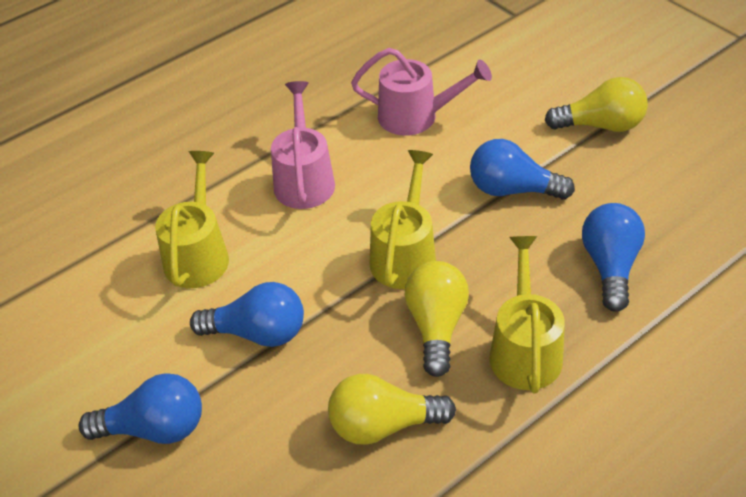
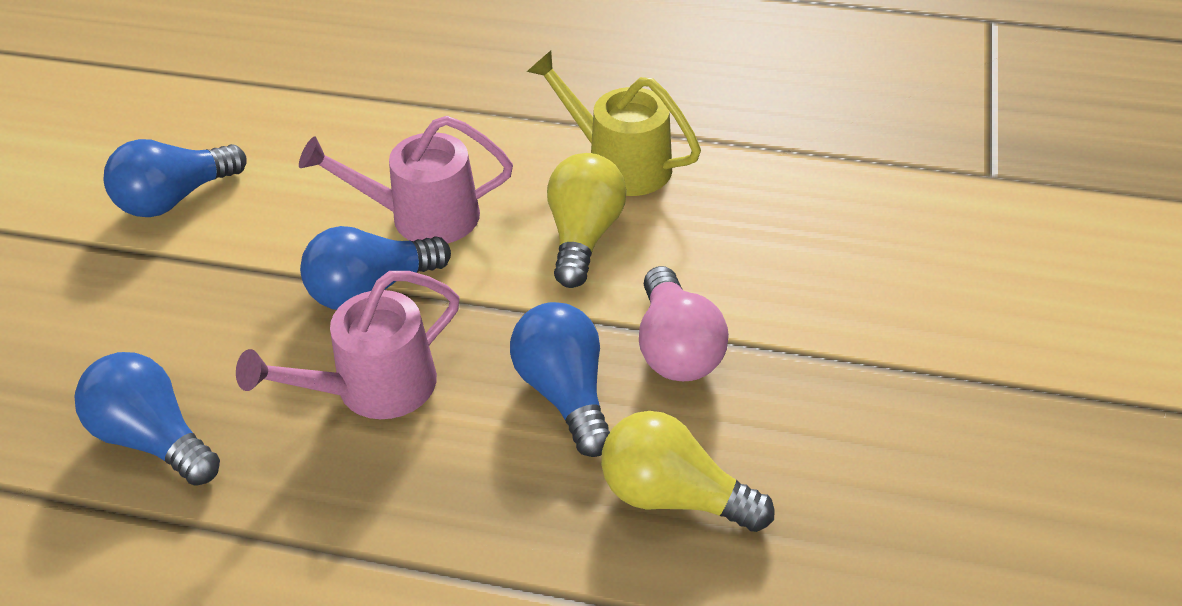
pink light bulb: none = 0 -> [639,266,729,381] = 1
yellow light bulb: [328,374,456,445] [405,261,469,377] [545,77,648,132] = 3 -> [547,153,627,288] [601,411,775,532] = 2
yellow watering can: [155,151,229,288] [370,150,436,289] [489,236,565,393] = 3 -> [527,51,701,196] = 1

